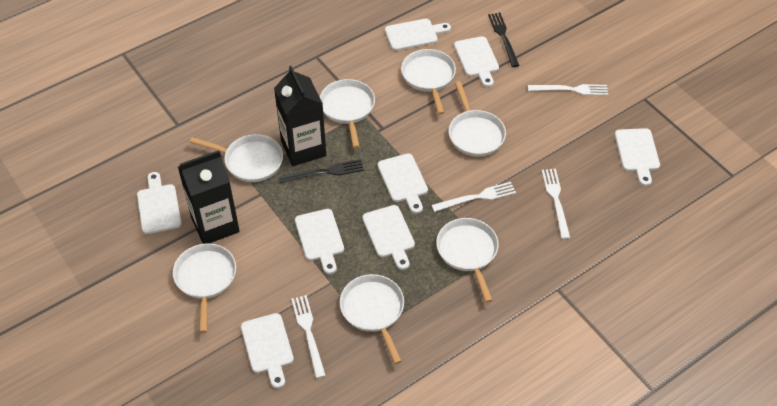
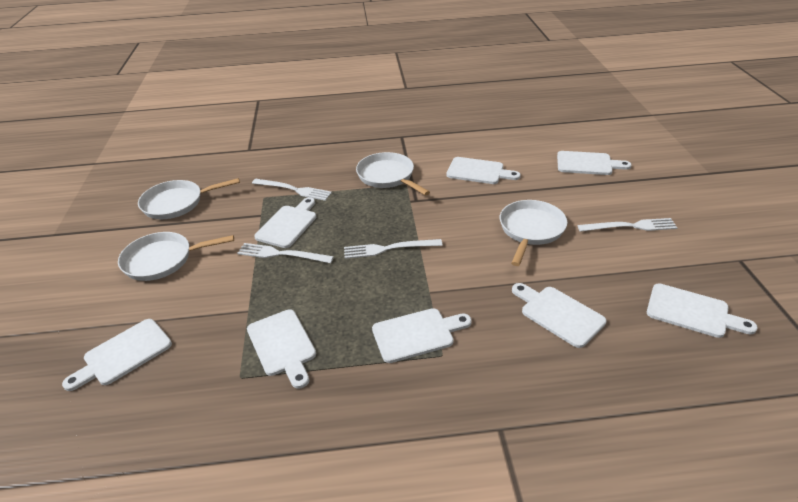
black carton: [178,150,240,244] [274,66,326,166] = 2 -> none = 0
black fork: [279,159,364,183] [488,13,519,67] = 2 -> none = 0
white pan: [173,244,236,333] [190,134,283,182] [320,79,375,148] [340,274,404,364] [401,49,456,115] [436,218,499,303] [449,81,506,157] = 7 -> [118,232,234,281] [138,178,240,219] [356,152,430,195] [500,200,567,266] = 4

